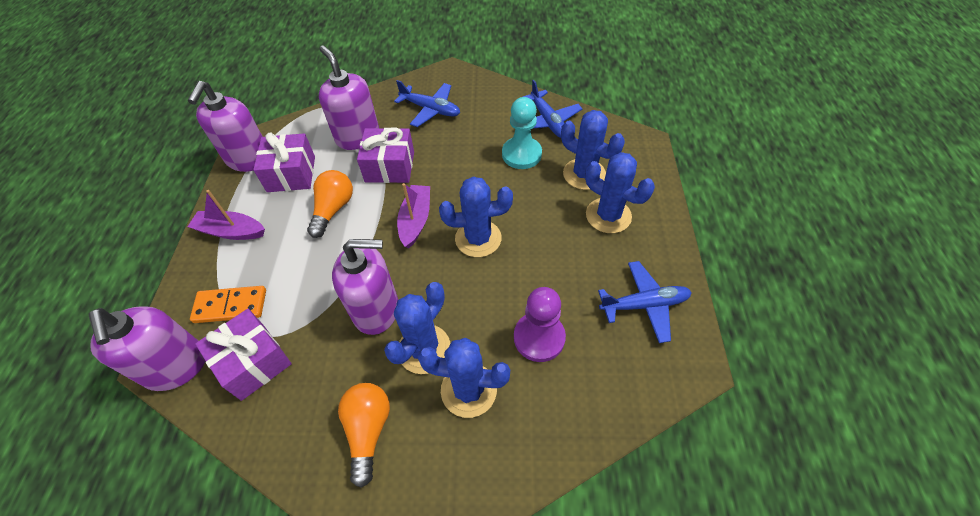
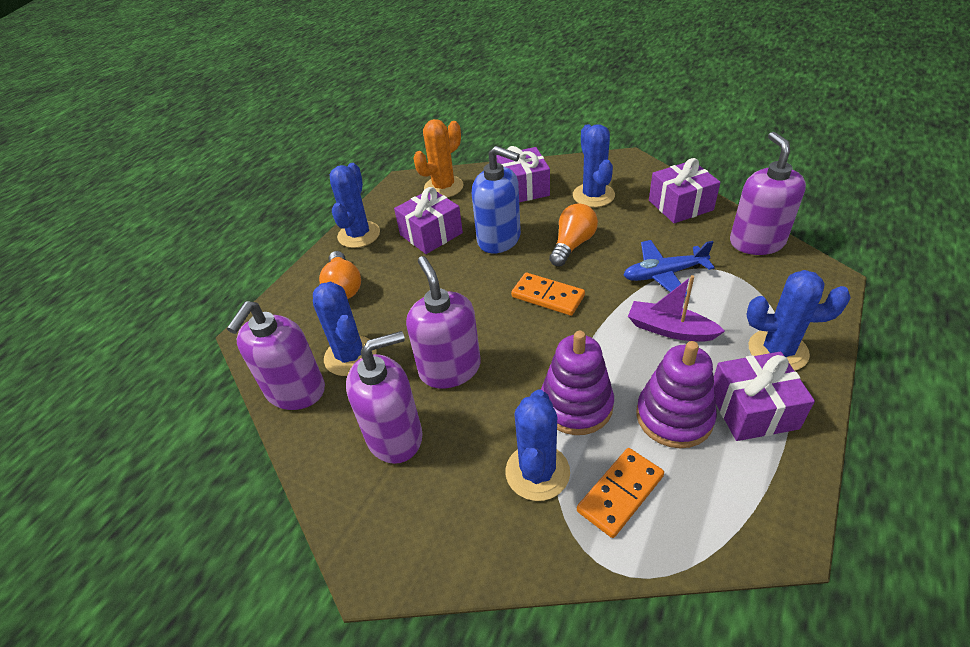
blue plane: [394,80,460,127] [523,80,582,138] [598,261,692,343] = 3 -> [624,240,715,297] = 1
blue soap dispenser: none = 0 -> [472,146,521,253] = 1
orange cactus: none = 0 -> [413,119,464,198] = 1
orange domino: [190,286,266,323] = 1 -> [511,273,585,316] [577,448,664,538] = 2
purple boat: [188,190,265,240] [397,183,430,248] = 2 -> [628,275,725,342] = 1
purple gift: [195,309,292,401] [253,132,315,192] [357,127,414,183] = 3 -> [394,187,463,254] [496,146,550,202] [649,158,720,223] [714,351,815,441] = 4
purple pawn: [514,287,566,362] = 1 -> none = 0
purple stacking toy: none = 0 -> [541,331,614,435] [636,341,717,448] = 2
turquoise pawn: [502,97,542,169] = 1 -> none = 0

